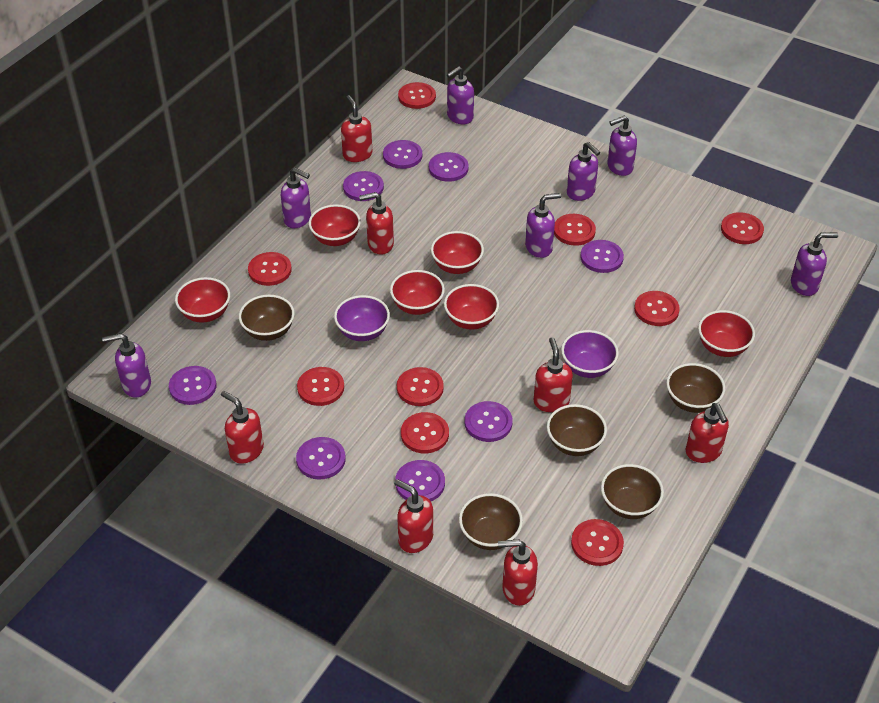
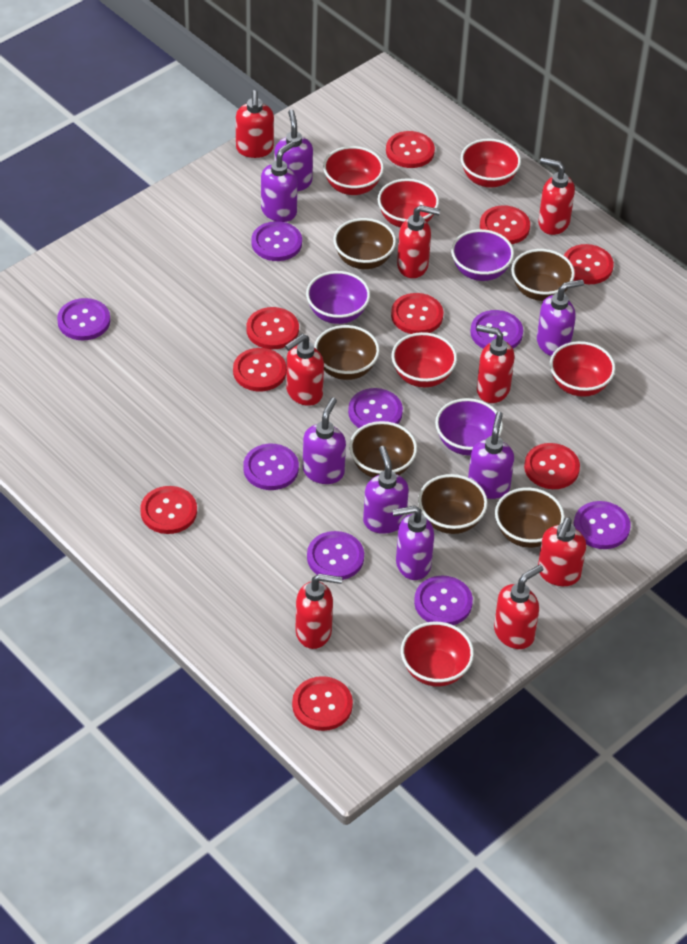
brown bowl: [239,295,295,341] [459,493,523,550] [547,404,607,456] [601,464,664,519] [666,363,725,413] = 5 -> [314,325,380,380] [333,218,396,269] [349,421,417,478] [418,474,488,534] [495,488,565,548] [511,249,575,301] = 6
purple bowl: [334,295,390,341] [561,330,619,378] = 2 -> [306,271,370,324] [435,398,503,455] [451,229,514,281] = 3
red soap dispenser: [221,391,264,464] [341,95,372,162] [359,192,394,255] [394,479,433,553] [498,540,538,606] [534,337,573,412] [686,403,729,463] = 7 -> [236,90,274,158] [285,334,324,406] [296,574,342,649] [397,205,440,278] [477,325,514,403] [494,565,543,649] [538,158,575,235] [538,517,586,586] = 8

